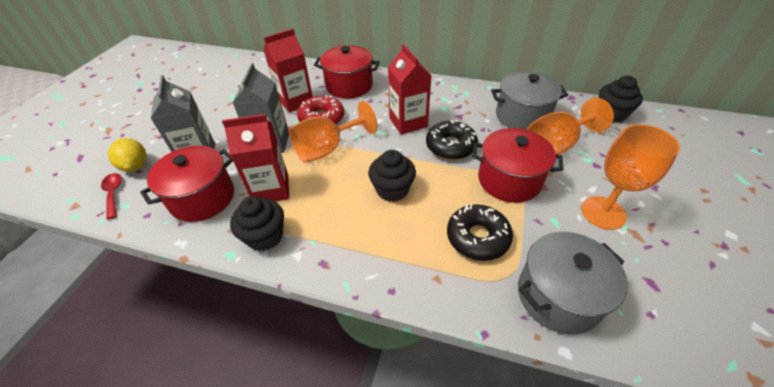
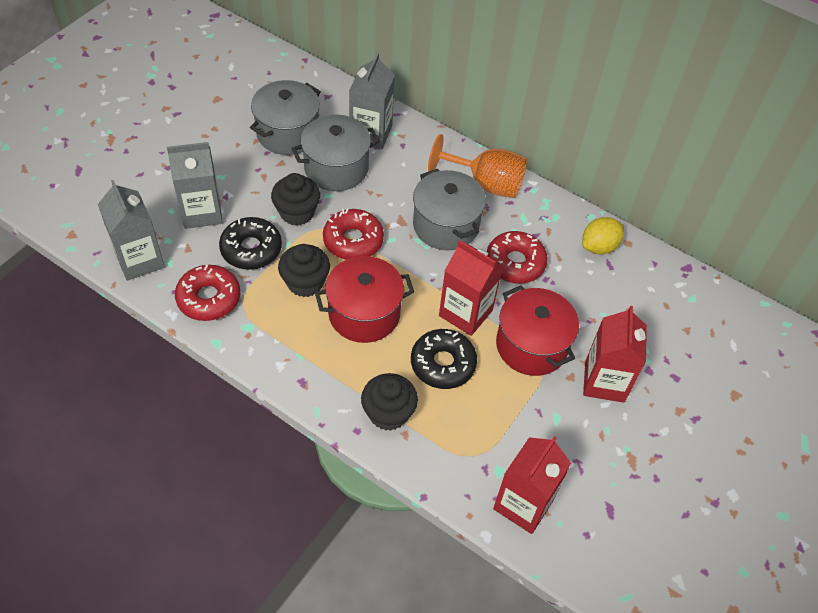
grey carton: [151,75,215,152] [232,63,289,153] = 2 -> [98,180,165,281] [167,142,223,229] [349,53,395,149] = 3
grey pot: [491,71,568,130] [518,232,628,334] = 2 -> [250,80,321,155] [292,114,380,191] [413,169,486,250] = 3
orange goblet: [289,101,377,163] [527,98,614,154] [581,124,680,230] = 3 -> [428,134,527,198] = 1
red donut: [297,95,344,124] = 1 -> [175,265,240,321] [323,209,384,260] [487,231,548,283] = 3
red pot: [140,146,234,222] [314,45,380,99] [472,128,564,203] = 3 -> [315,256,414,343] [496,285,579,376] = 2
red spoon: [101,173,122,219] = 1 -> none = 0

